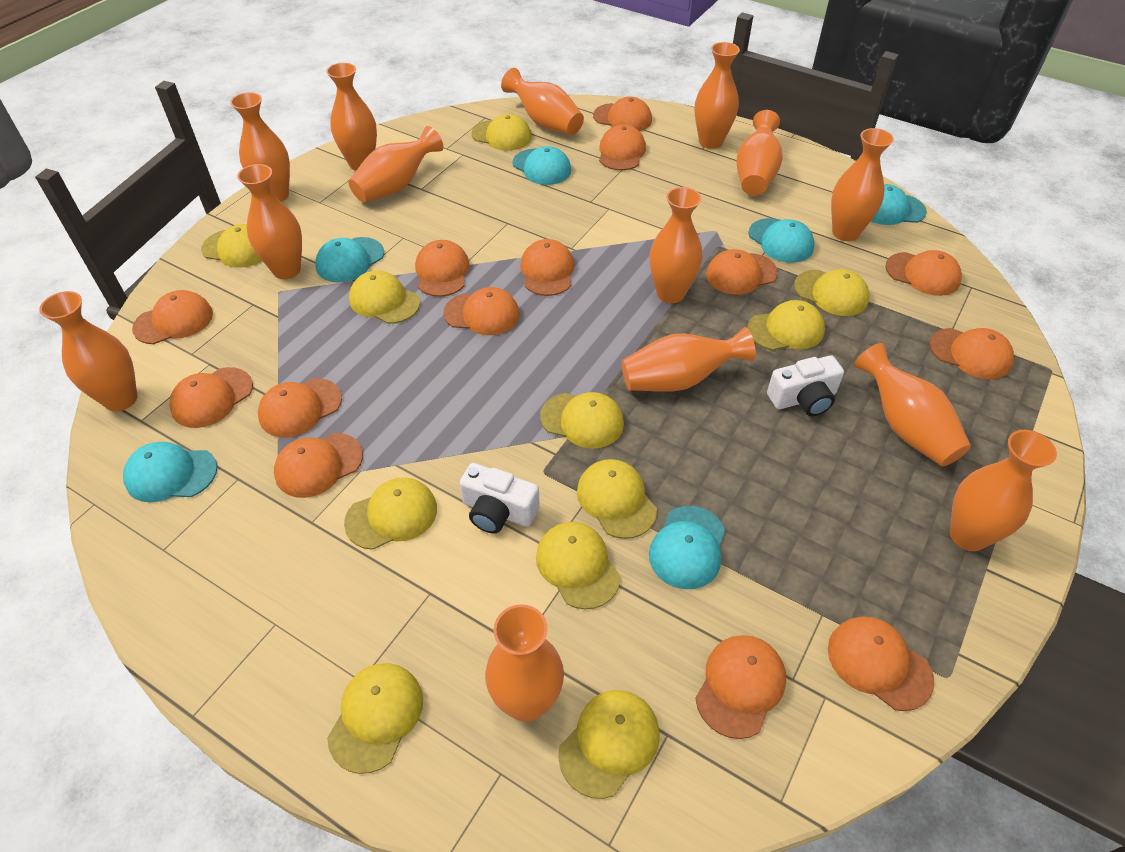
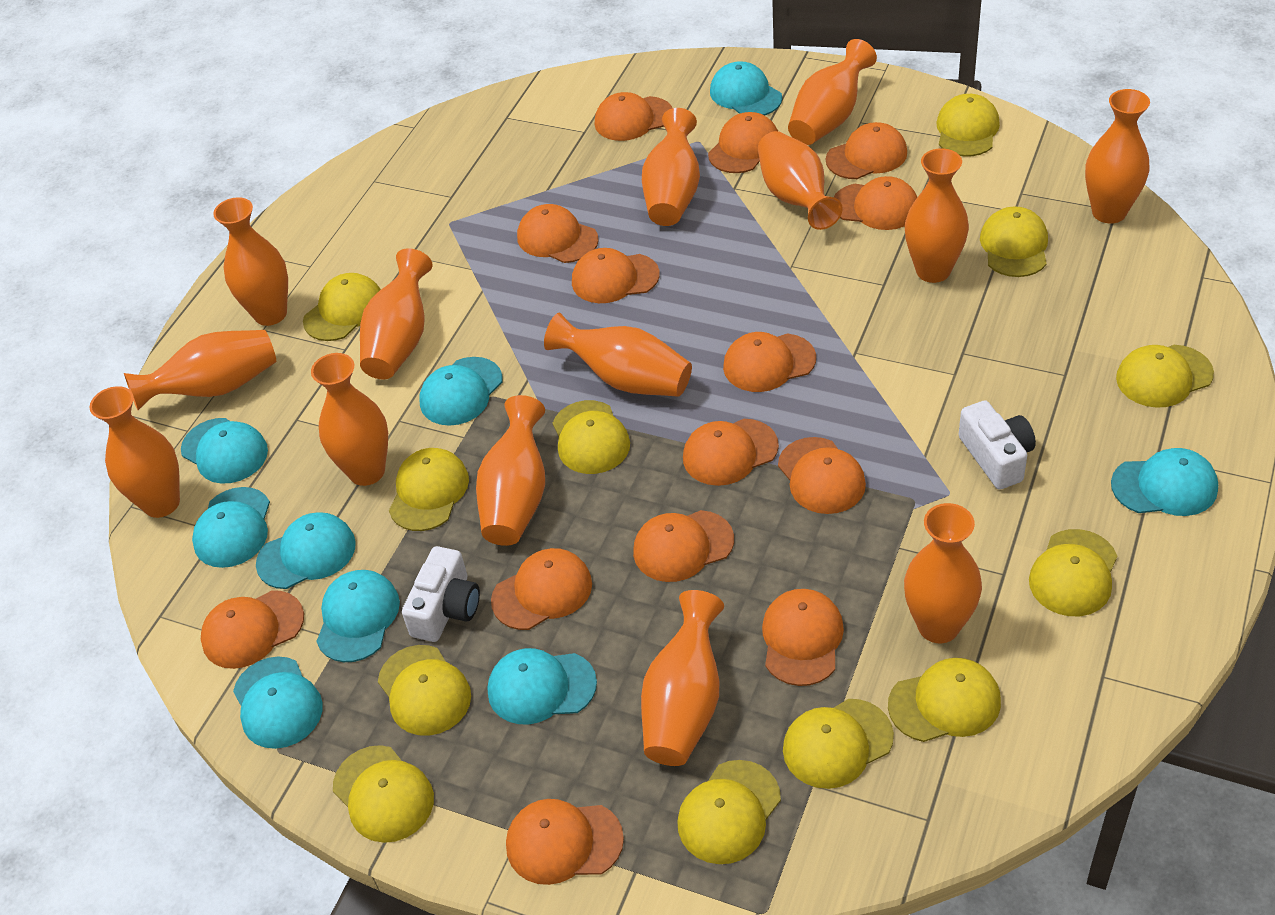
turquoise cap: [123,442,217,502] [315,237,384,283] [513,146,571,185] [649,506,725,589] [748,218,815,263] [871,184,927,225] = 6 -> [181,418,268,484] [192,487,270,568] [233,657,323,749] [256,512,356,589] [316,570,400,662] [419,357,503,426] [488,648,597,724] [710,61,782,116] [1111,448,1218,516] = 9
yellow cap: [201,224,262,268] [327,663,423,774] [344,477,437,550] [349,270,420,324] [472,114,532,150] [536,522,620,609] [540,392,624,449] [558,690,659,799] [577,459,657,539] [748,300,825,350] [794,269,869,316] = 11 -> [303,273,381,341] [333,745,434,843] [378,645,471,736] [389,448,469,531] [553,400,630,474] [677,760,781,864] [783,699,894,789] [888,658,1001,742] [936,94,1000,157] [980,206,1048,277] [1029,529,1117,616] [1116,345,1214,408] = 12

